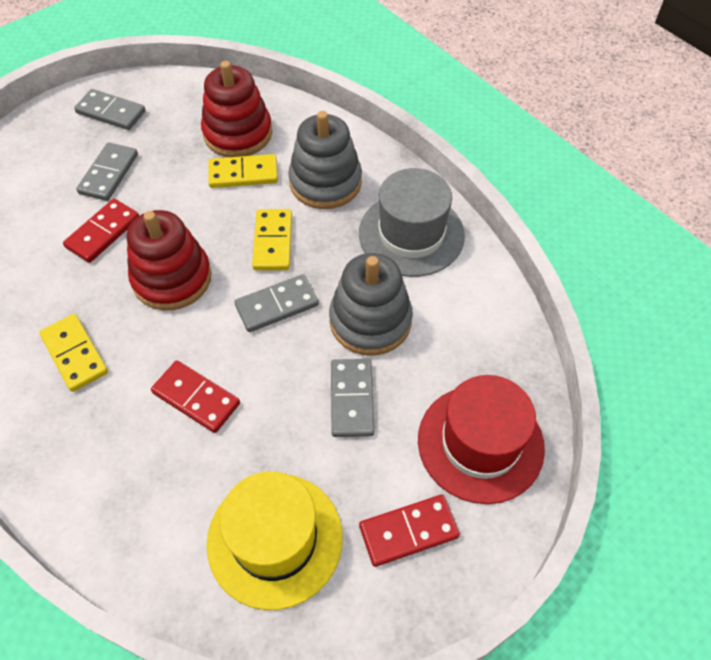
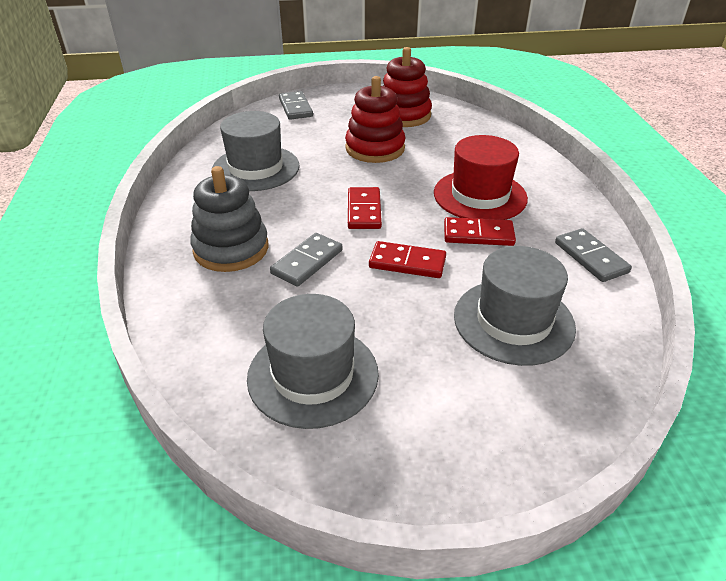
grey domino: [74,89,146,130] [76,142,138,201] [234,274,319,332] [331,359,374,437] = 4 -> [270,233,343,287] [279,91,313,120] [555,228,632,282] = 3
grey hat: [359,168,465,277] = 1 -> [212,111,300,191] [247,294,379,429] [454,246,576,366] = 3
grey stacking toy: [288,111,362,209] [329,253,413,356] = 2 -> [190,166,269,272] = 1
yellow domino: [39,314,108,392] [208,154,278,188] [252,209,292,270] = 3 -> none = 0
yellow hat: [207,471,343,610] = 1 -> none = 0

